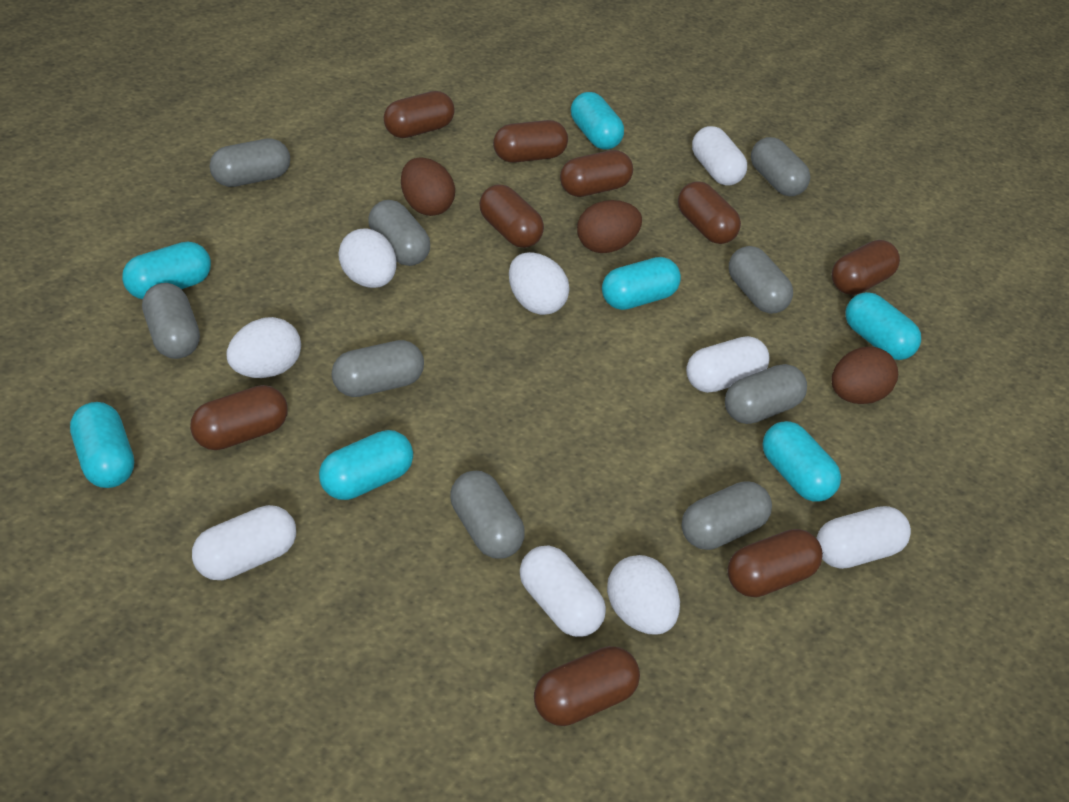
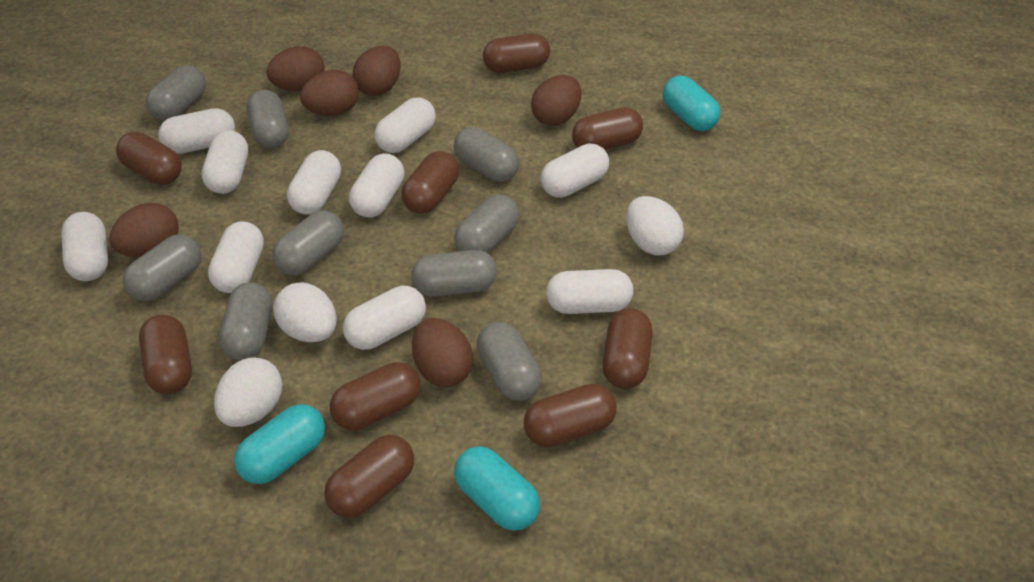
brown egg: [401,157,455,216] [577,200,642,253] [831,347,898,404] = 3 -> [109,203,179,257] [266,46,325,91] [300,70,359,116] [353,46,401,96] [412,318,473,387] [531,75,581,126] = 6
turquoise capsule: [70,402,134,488] [122,242,211,299] [319,430,413,500] [571,92,624,150] [602,257,681,310] [762,421,841,502] [846,292,921,360] = 7 -> [234,404,325,484] [454,446,540,531] [663,76,720,131] = 3
white capsule: [192,505,296,580] [520,546,606,637] [686,336,770,393] [692,126,747,186] [817,506,911,569] = 5 -> [61,212,108,281] [158,108,235,154] [202,130,248,194] [208,221,264,293] [287,150,341,215] [343,286,426,350] [349,153,404,218] [375,97,436,153] [540,143,609,198] [546,269,633,314] = 10
white egg: [227,317,301,378] [339,229,397,288] [509,252,569,315] [607,555,680,634] = 4 -> [214,357,282,427] [273,283,337,342] [626,196,684,256] = 3

